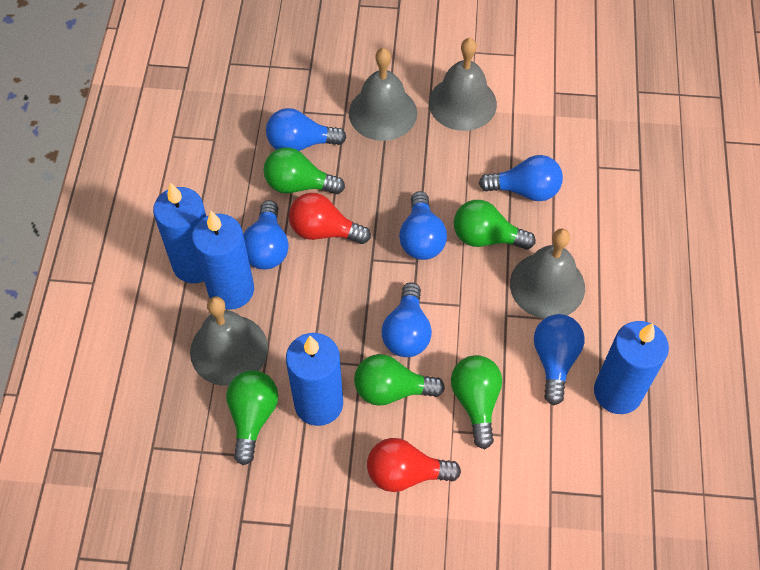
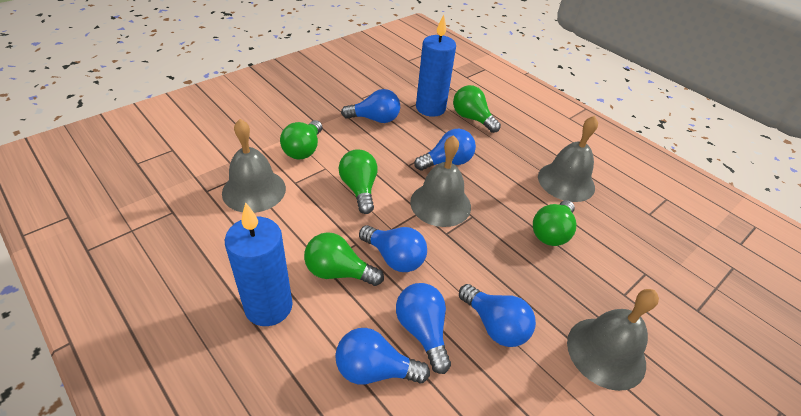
blue candle: [153,182,206,283] [192,211,254,310] [286,333,343,426] [594,321,669,414] = 4 -> [225,202,293,326] [416,14,456,117] = 2
red light bulb: [289,193,371,244] [367,438,461,492] = 2 -> none = 0

